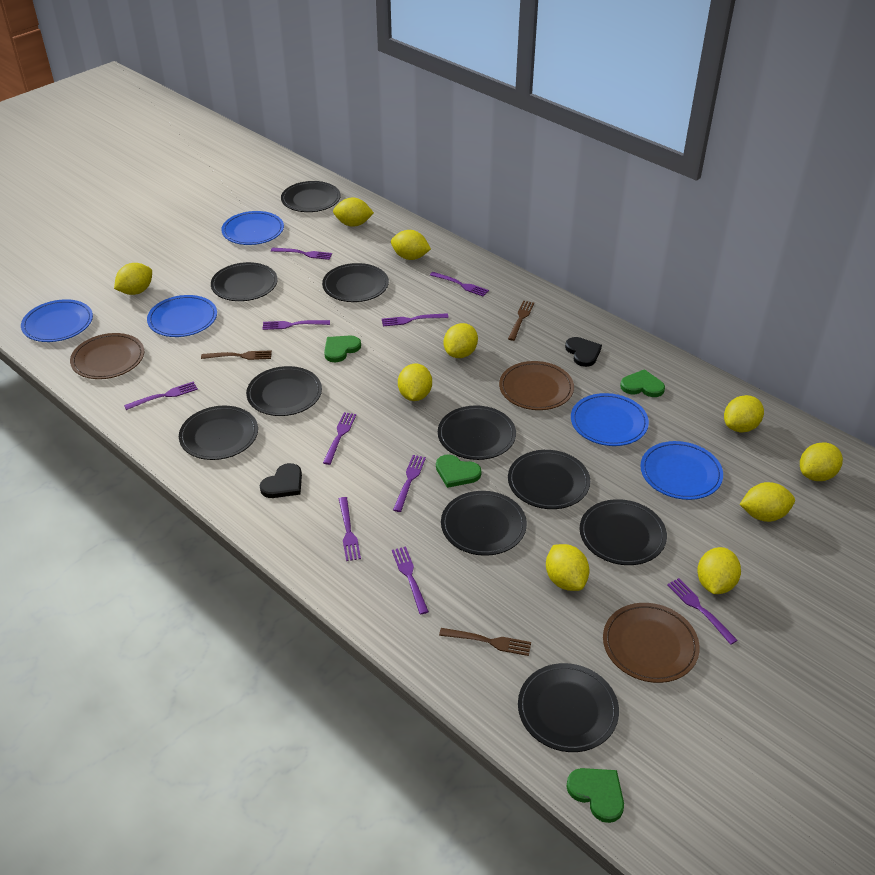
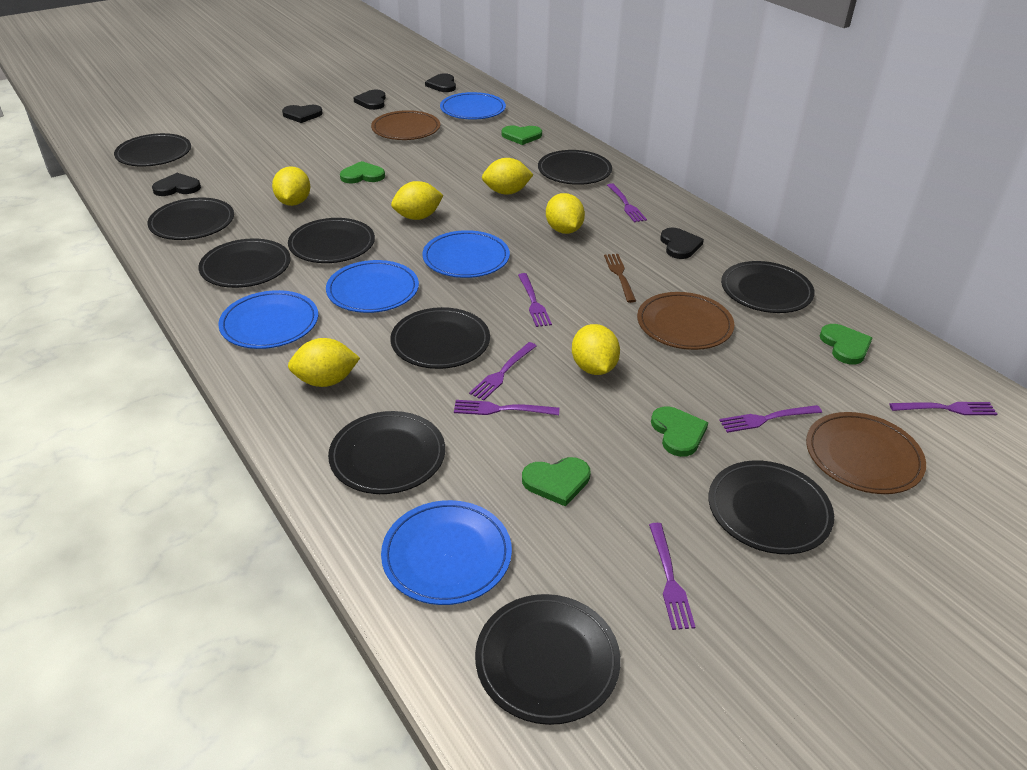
black heart: [260,463,302,498] [565,337,602,367] = 2 -> [152,173,201,196] [282,105,323,123] [353,89,386,110] [425,73,456,92] [660,227,704,259] = 5
brown fork: [201,350,272,360] [439,628,531,656] [508,301,534,341] = 3 -> [604,254,636,303] = 1
green heart: [324,335,361,362] [436,454,482,488] [566,768,624,823] [620,369,665,397] = 4 -> [340,161,385,183] [502,125,542,145] [522,457,591,507] [651,406,708,457] [820,324,872,364] = 5
purple fork: [124,381,198,410] [262,320,330,330] [271,248,332,260] [323,412,356,465] [339,497,361,561] [382,313,449,326] [392,547,429,615] [393,455,426,512] [430,272,489,297] [667,578,738,645] = 10 -> [454,400,559,415] [469,342,536,401] [518,273,552,327] [607,183,647,222] [649,523,695,630] [719,405,822,433] [889,402,997,415] = 7
yellow lemon: [114,263,152,295] [333,197,374,227] [391,230,431,260] [398,364,432,401] [444,323,478,358] [546,544,589,591] [697,547,741,594] [724,395,764,432] [739,482,795,522] [800,443,843,481] = 10 -> [272,166,310,206] [288,338,360,387] [391,181,443,220] [482,158,533,195] [546,193,585,234] [572,324,620,375] = 6

